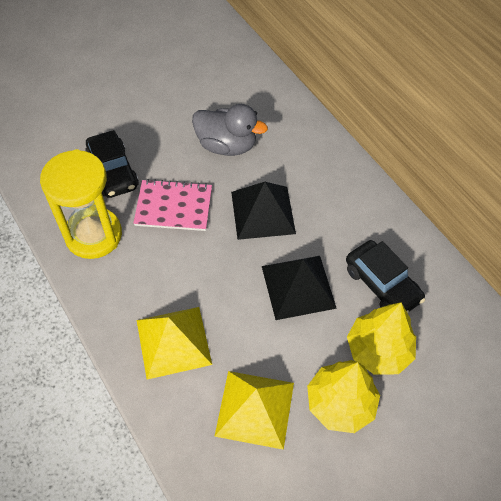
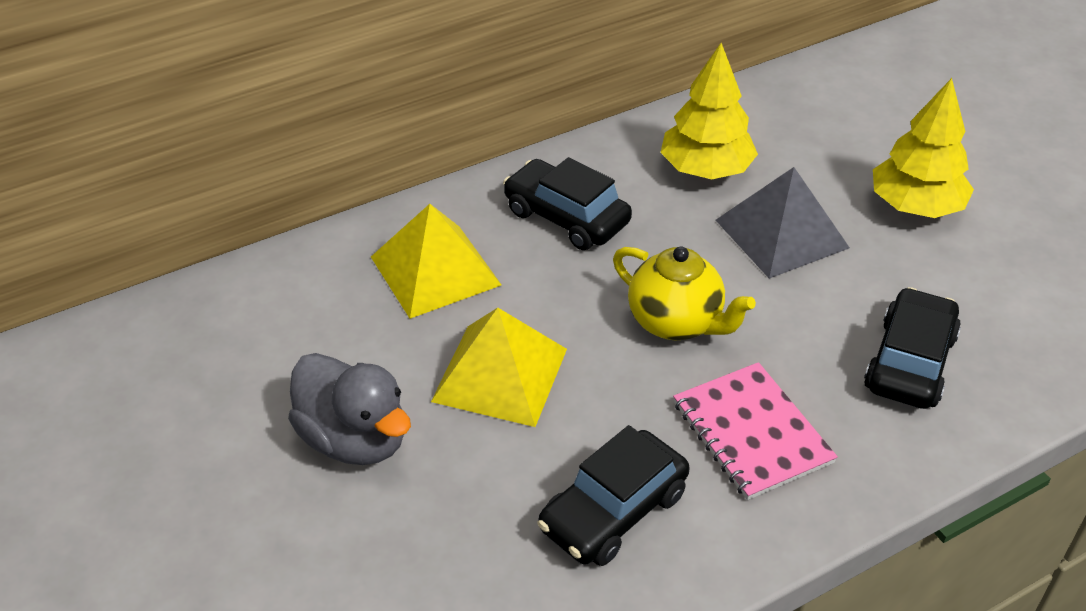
black car: [85,130,139,198] [346,240,425,313] = 2 -> [503,157,632,250] [538,425,690,566] [864,287,961,409] = 3
black pyramid: [231,182,296,240] [262,256,337,320] = 2 -> none = 0
grey pyramid: none = 0 -> [716,167,850,279] = 1
yellow hourglass: [40,149,122,259] = 1 -> none = 0
yellow teapot: none = 0 -> [613,246,756,340] = 1

